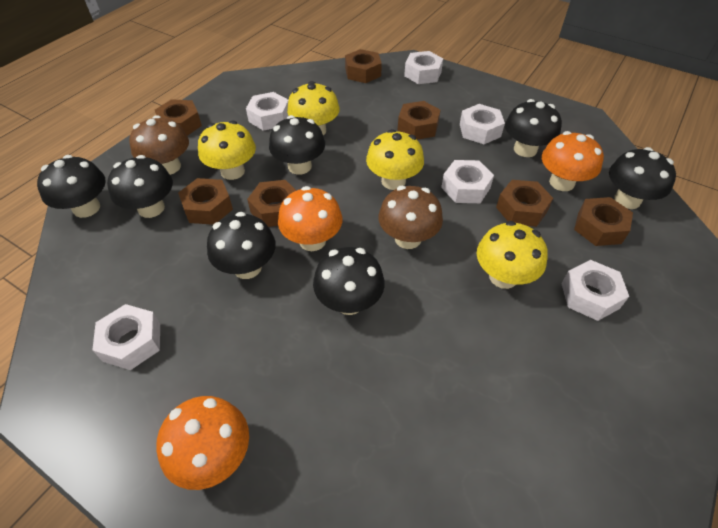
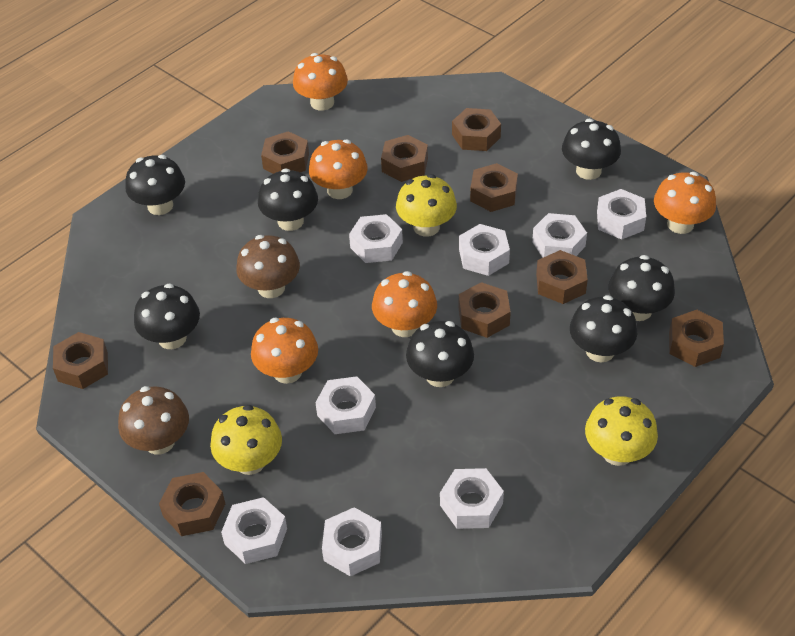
brown nut: [155,99,202,136] [178,178,233,225] [247,180,297,227] [345,49,382,83] [398,101,441,140] [496,180,553,227] [574,197,633,246] = 7 -> [53,332,108,389] [159,472,225,536] [261,131,309,174] [381,135,428,182] [452,108,501,151] [459,282,511,338] [470,163,518,212] [536,250,588,304] [669,310,724,367] = 9
orange mushroom: [156,396,249,490] [278,186,342,251] [542,131,604,191] = 3 -> [251,318,318,384] [293,53,348,111] [309,139,368,199] [372,271,437,337] [654,172,716,234] = 5
white nut: [92,304,160,370] [246,92,288,131] [404,51,443,84] [441,160,494,203] [460,104,505,144] [561,260,629,321] = 6 -> [221,497,287,564] [315,376,376,434] [322,507,382,576] [349,214,403,263] [440,468,504,529] [459,224,510,276] [532,213,587,258] [597,189,646,240] = 8
yellow mushroom: [198,121,256,180] [287,81,340,135] [366,129,424,190] [477,221,548,289] = 4 -> [210,405,282,475] [396,174,457,237] [585,396,658,466] = 3

